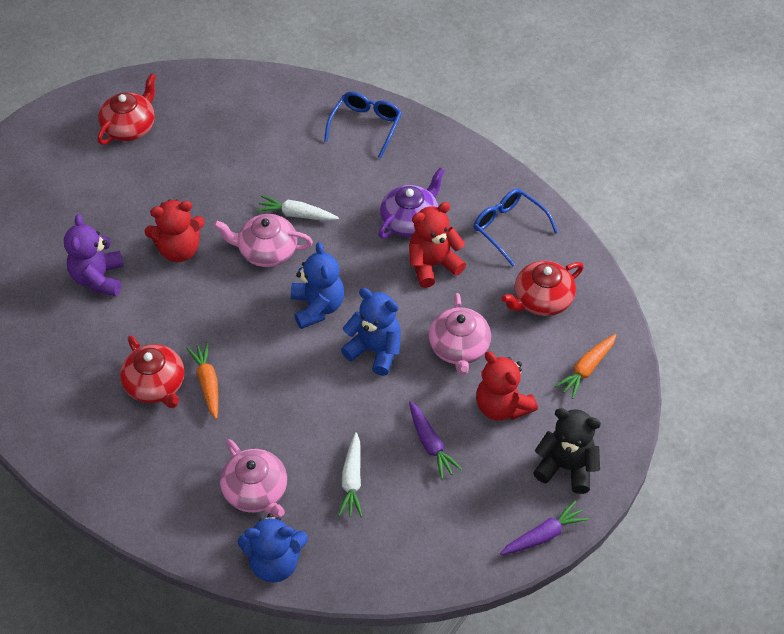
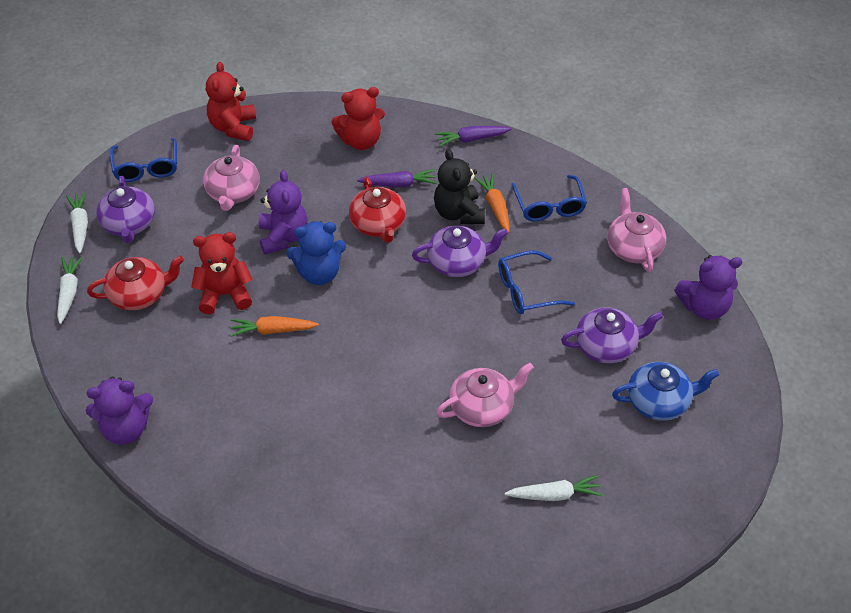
blue glasses: [324,92,402,159] [474,189,558,266] = 2 -> [110,138,177,182] [498,250,575,314] [511,175,587,221] = 3
blue teapot: none = 0 -> [612,362,720,421] = 1
blue teddy bear: [238,513,308,583] [291,242,344,329] [341,288,401,376] = 3 -> [286,221,346,285] = 1
purple teapot: [378,168,445,238] = 1 -> [96,176,155,243] [412,225,508,277] [561,307,663,363] = 3
purple teddy bear: [64,214,124,296] = 1 -> [86,377,153,445] [259,170,308,255] [674,255,742,320] = 3
red teapot: [97,73,156,145] [120,335,185,408] [501,261,584,316] = 3 -> [87,256,184,310] [349,177,406,243] = 2
white carrot: [256,195,339,221] [338,432,363,517] = 2 -> [57,256,83,324] [66,192,88,253] [504,475,603,501] = 3

